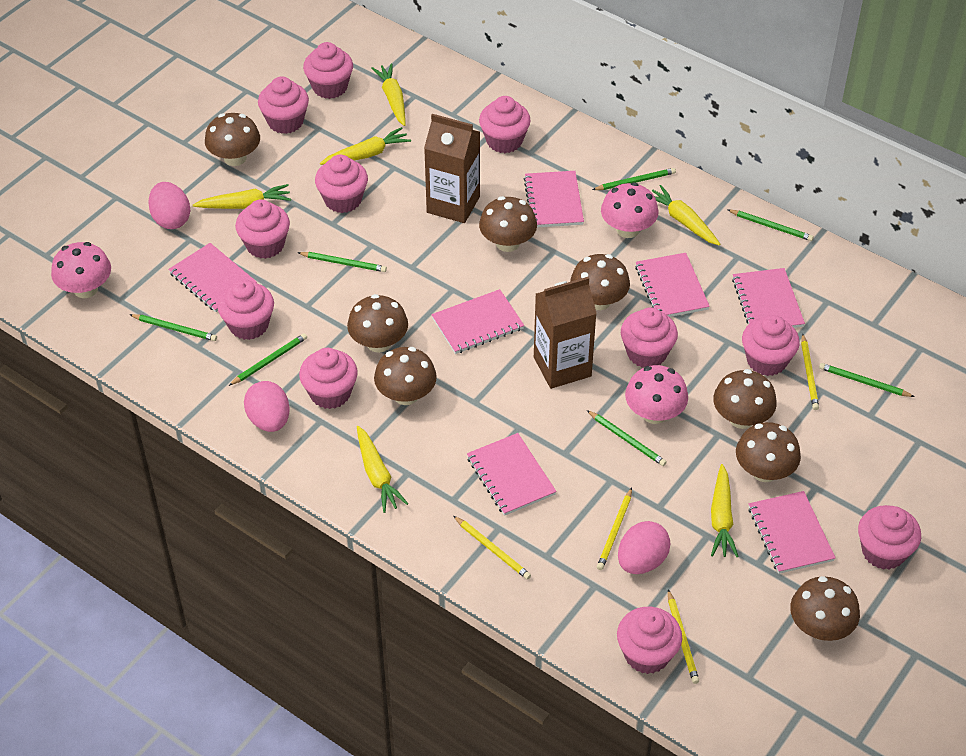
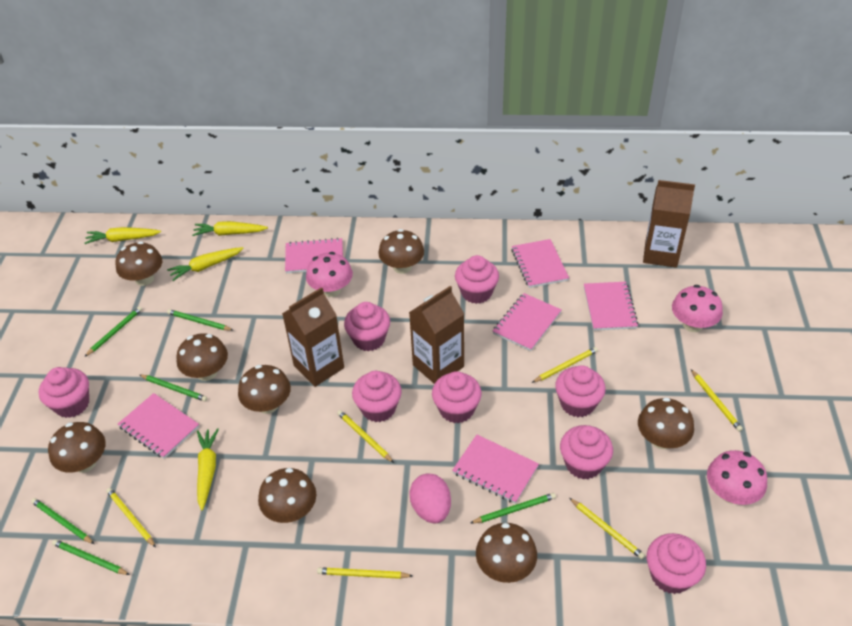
brown carton: [424,114,480,223] [534,277,597,389] = 2 -> [282,287,344,387] [409,286,464,384] [643,180,695,268] = 3
green pencil: [129,314,217,341] [229,333,307,386] [297,252,387,272] [587,410,667,466] [592,168,676,190] [728,210,814,241] [819,363,915,397] = 7 -> [31,498,94,544] [52,539,130,575] [84,306,142,357] [140,375,208,402] [167,309,233,331] [471,493,556,523] = 6
pink cupcake: [218,279,274,340] [235,199,290,259] [258,76,309,134] [299,348,358,409] [303,42,353,99] [315,155,368,213] [479,96,531,153] [617,607,682,674] [621,307,678,368] [742,315,800,376] [858,505,921,570] = 11 -> [39,367,89,418] [344,302,390,351] [352,371,402,422] [432,371,482,423] [455,255,499,304] [555,365,606,417] [560,425,613,479] [647,533,706,594] = 8
pink egg: [148,182,190,229] [244,381,290,432] [618,521,670,574] = 3 -> [409,474,451,524] = 1
pink notebook: [168,243,257,312] [432,289,524,354] [467,433,556,516] [524,171,584,227] [635,253,710,317] [732,268,805,328] [748,491,836,574] = 7 -> [118,393,199,459] [285,238,343,273] [452,435,539,504] [493,293,562,351] [511,239,569,288] [584,282,638,331] = 6
yellow carrot: [193,184,291,209] [320,127,411,165] [357,426,408,513] [371,63,405,126] [652,185,720,246] [711,464,739,557] = 6 -> [84,227,161,244] [167,247,244,281] [192,221,268,236] [197,428,219,511] = 4
yellow pencil: [453,516,531,580] [597,488,632,570] [668,589,699,684] [801,334,819,410] = 4 -> [106,488,156,547] [317,567,413,579] [337,410,394,463] [532,347,598,383] [569,498,645,559] [691,369,743,432] = 6

